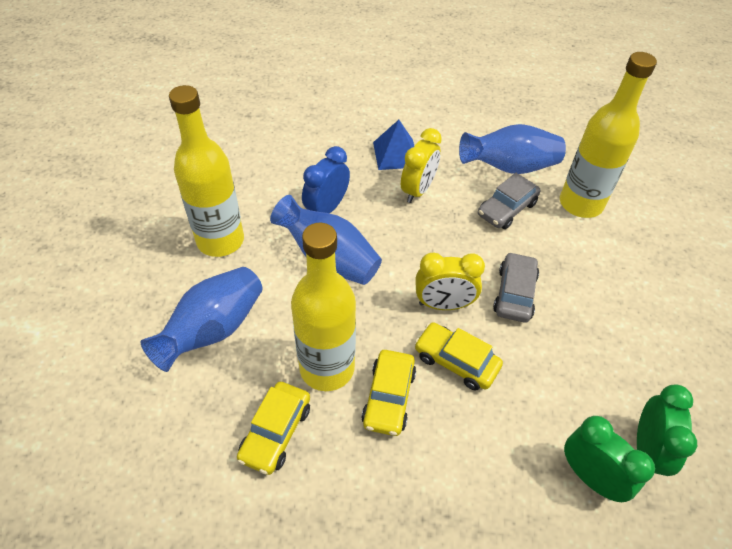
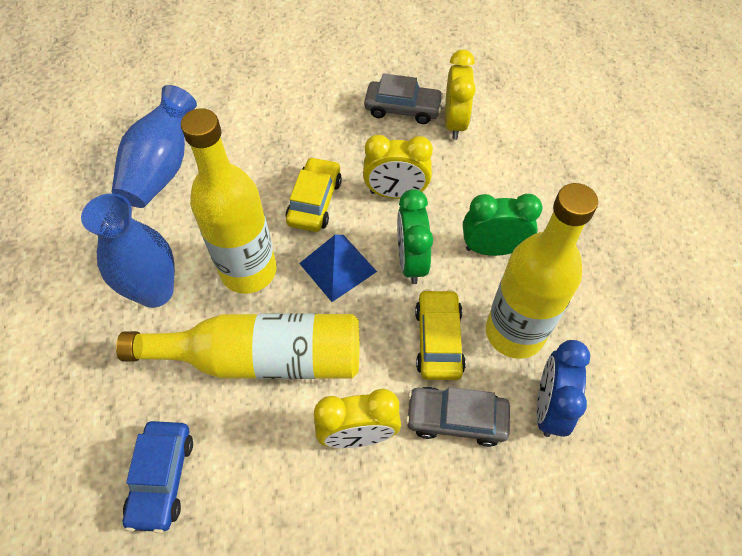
blue car: none = 0 -> [123,421,193,533] = 1
blue vase: [141,267,263,372] [270,195,382,285] [459,124,566,174] = 3 -> [81,193,175,308] [112,85,197,208] = 2
yellow car: [237,382,310,475] [361,350,416,436] [415,322,503,391] = 3 -> [286,157,342,232] [415,289,466,380] = 2
yellow clock: [401,128,442,203] [415,253,485,310] = 2 -> [314,389,401,448] [363,135,433,199] [445,50,476,140] = 3

